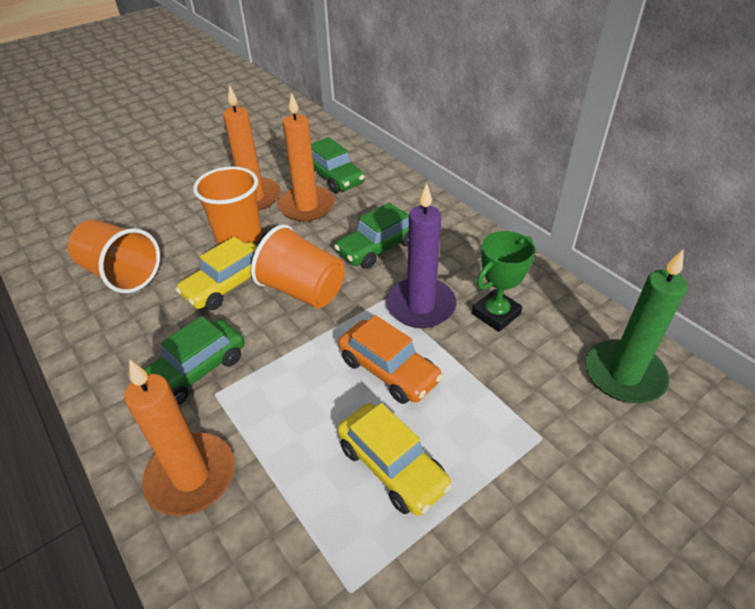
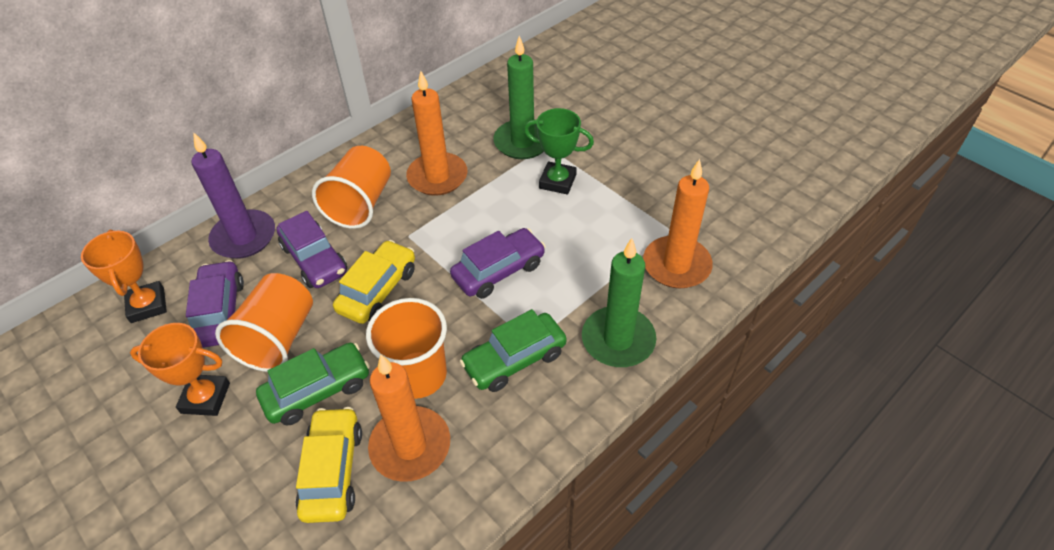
green candle: [585,250,688,403] = 1 -> [493,36,544,159] [582,238,656,367] = 2
green car: [143,316,244,405] [311,137,365,193] [334,202,409,269] = 3 -> [256,343,370,426] [459,309,567,392] = 2
orange car: [338,315,443,404] = 1 -> none = 0
orange trophy: none = 0 -> [81,230,167,323] [130,323,230,416] = 2
purple car: none = 0 -> [186,260,244,348] [276,211,347,288] [450,228,546,299] = 3

